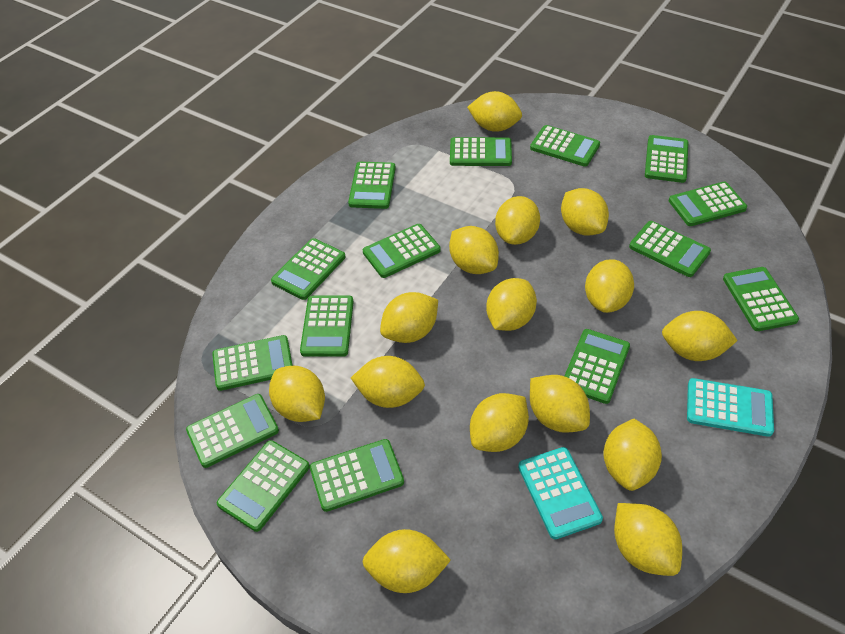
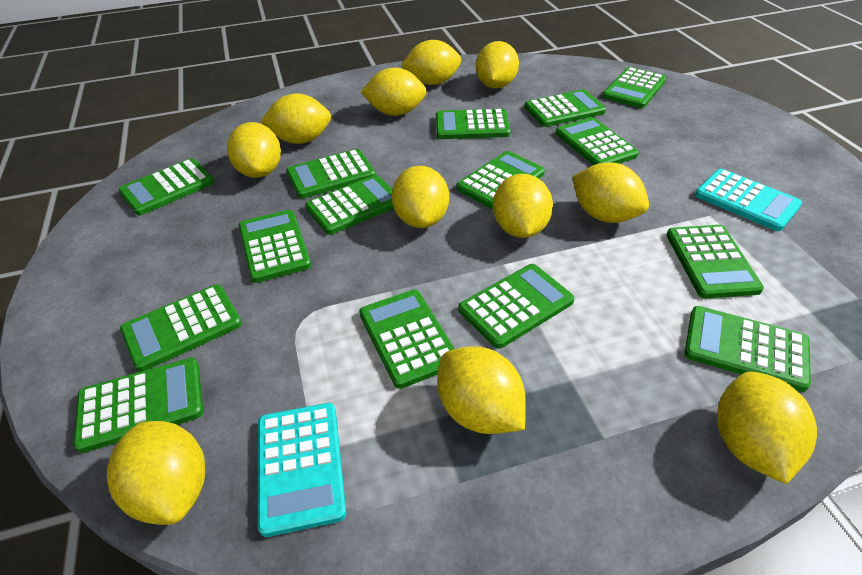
yellow lemon: [269,366,325,422] [351,356,425,408] [362,529,451,593] [380,292,438,343] [449,226,499,274] [467,91,522,132] [470,393,529,452] [486,278,537,331] [495,196,540,245] [530,375,590,433] [561,188,609,236] [585,259,634,313] [603,419,662,491] [614,503,682,576] [662,311,738,361] = 15 -> [107,421,205,525] [227,122,281,178] [261,94,331,144] [361,68,427,116] [391,166,449,228] [401,40,462,85] [437,346,526,434] [476,41,519,88] [493,174,553,238] [572,163,649,223] [717,372,817,484] = 11

